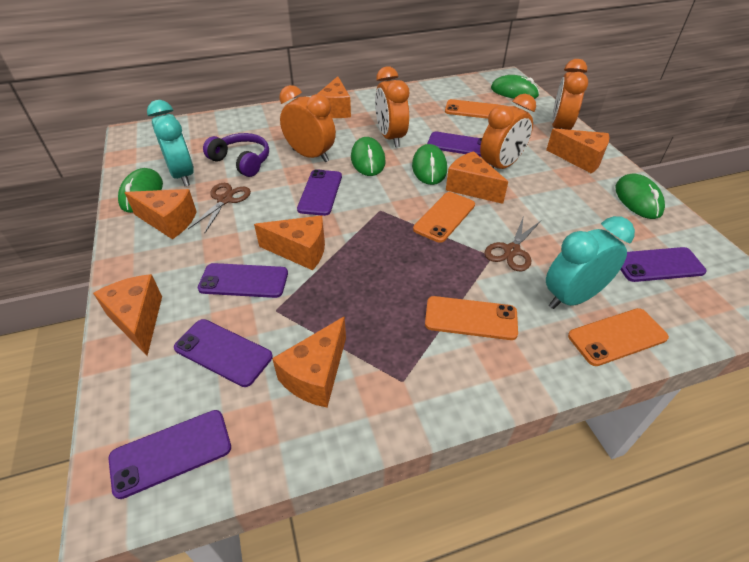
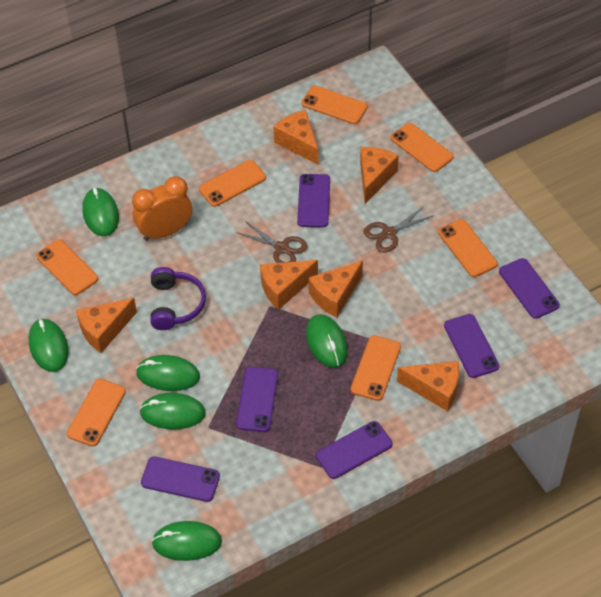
green mouse: [118,168,163,213] [351,137,386,176] [412,144,447,185] [491,75,539,99] [615,174,665,219] = 5 -> [29,318,69,372] [82,188,119,236] [136,355,200,391] [139,393,206,429] [151,521,222,561] [306,314,348,368] = 6
orange cheese: [93,274,162,356] [124,189,197,239] [254,216,325,270] [272,316,346,408] [317,76,351,118] [446,151,508,204] [546,128,609,174] = 7 -> [76,298,137,353] [260,260,318,310] [273,110,318,165] [309,260,363,318] [360,147,399,204] [397,361,459,411] = 6
orange clock: [279,85,336,162] [375,66,409,147] [480,94,536,169] [552,59,588,130] = 4 -> [132,176,192,241] = 1
orange phone: [413,192,475,243] [425,296,518,340] [445,99,499,119] [568,308,669,366] = 4 -> [36,240,98,295] [67,379,126,446] [199,160,266,207] [301,86,368,124] [350,336,401,401] [390,123,454,172] [438,219,498,277] = 7
turquoise clock: [147,100,194,186] [546,216,635,309] = 2 -> none = 0

